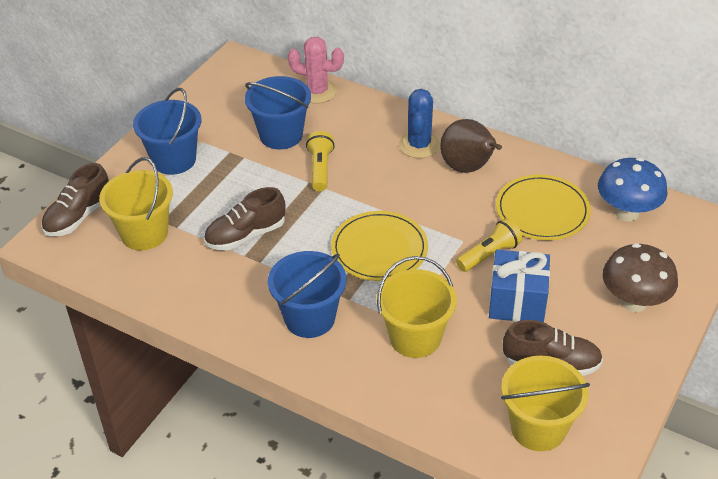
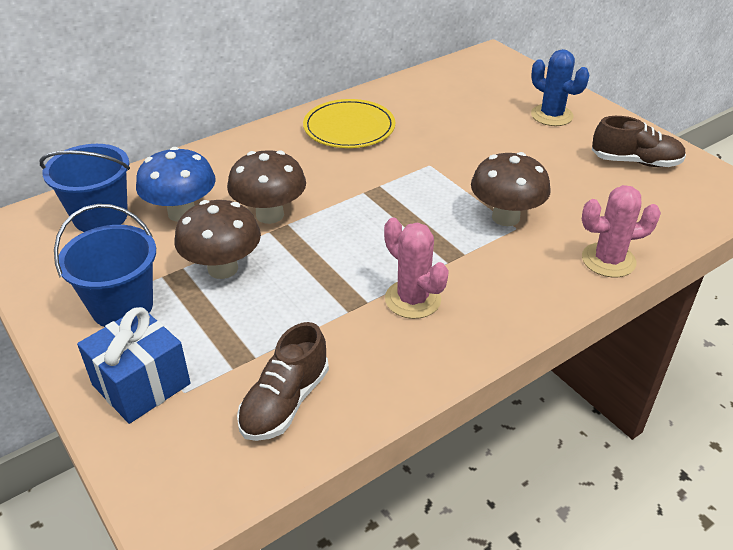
blue bucket: [133,88,201,175] [245,76,311,149] [268,251,346,338] = 3 -> [40,144,130,232] [54,204,156,327] = 2
brown mushroom: [602,243,678,312] = 1 -> [174,200,261,279] [227,150,306,224] [471,152,551,226] = 3
brown pear: [440,119,502,173] = 1 -> none = 0
brown shoe: [41,163,109,237] [204,187,285,250] [503,320,603,376] = 3 -> [237,322,329,441] [592,116,686,167] = 2
pink cactus: [288,37,344,104] = 1 -> [384,218,449,319] [582,185,661,277] = 2
yellow bucket: [99,157,173,250] [376,256,457,358] [501,356,590,451] = 3 -> none = 0
yellow flashlight: [306,131,335,191] [456,218,523,272] = 2 -> none = 0
yellow plate: [331,211,428,281] [496,174,591,240] = 2 -> [303,99,395,148] = 1

